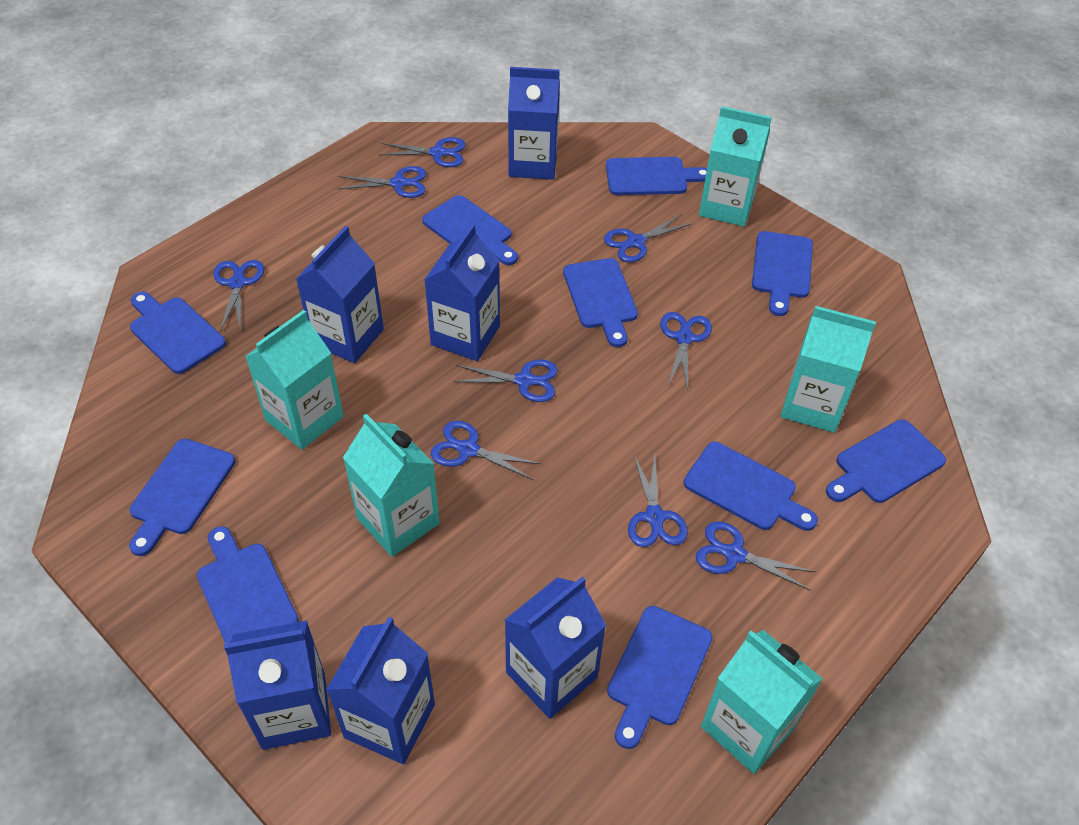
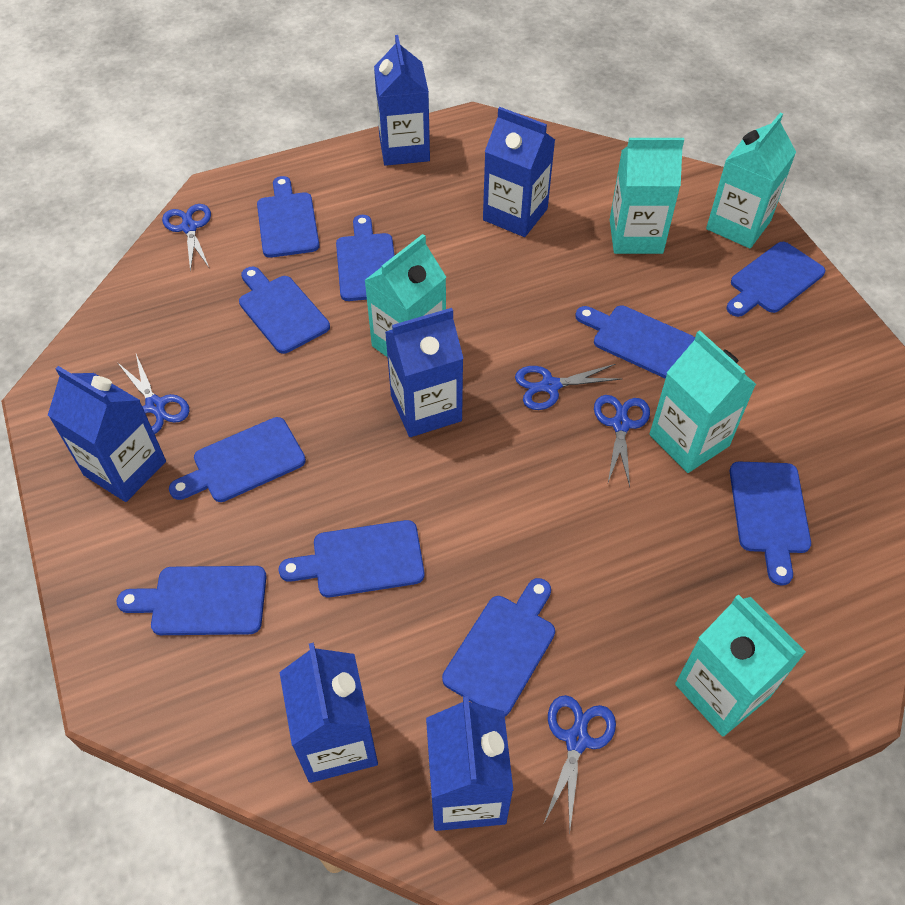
blue scissors: [213,260,264,331] [337,166,426,198] [378,137,466,167] [431,421,542,480] [453,359,558,402] [604,214,691,263] [628,454,688,547] [660,312,712,390] [696,521,816,590] = 9 -> [117,354,189,434] [162,204,211,272] [515,364,623,410] [543,695,616,831] [594,395,650,487] = 5

